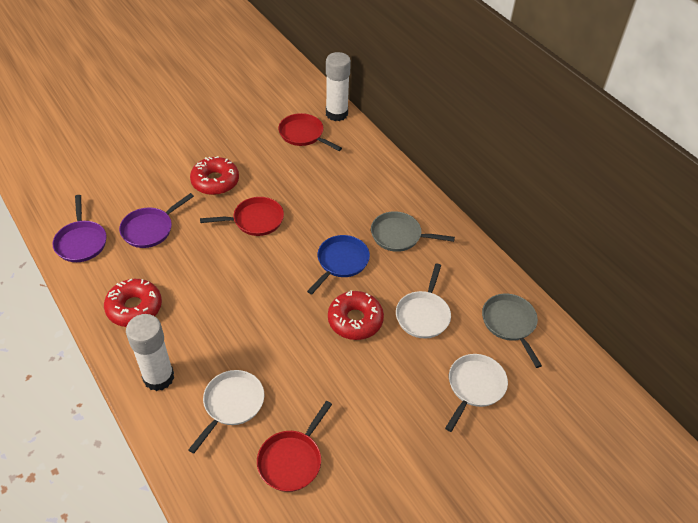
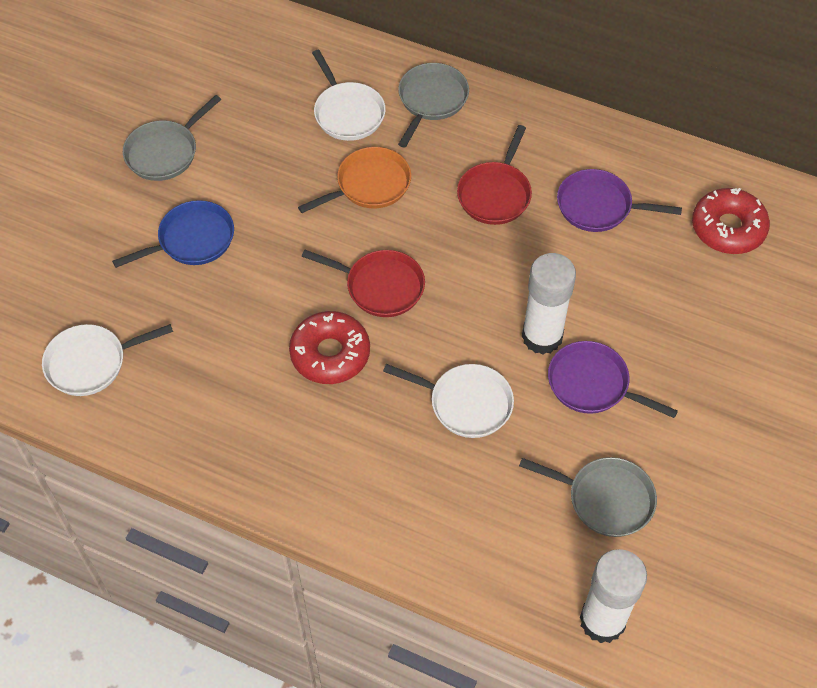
grey pan: [371,211,455,252] [482,294,542,368] = 2 -> [123,95,221,181] [398,63,469,148] [519,457,657,537] = 3
orange pan: none = 0 -> [298,147,411,213] = 1
red donut: [104,278,162,327] [190,156,239,195] [328,290,384,340] = 3 -> [289,311,370,384] [692,188,770,254] = 2
red pan: [200,197,284,236] [257,401,332,492] [278,113,342,151] = 3 -> [302,250,425,317] [457,125,532,225] = 2

